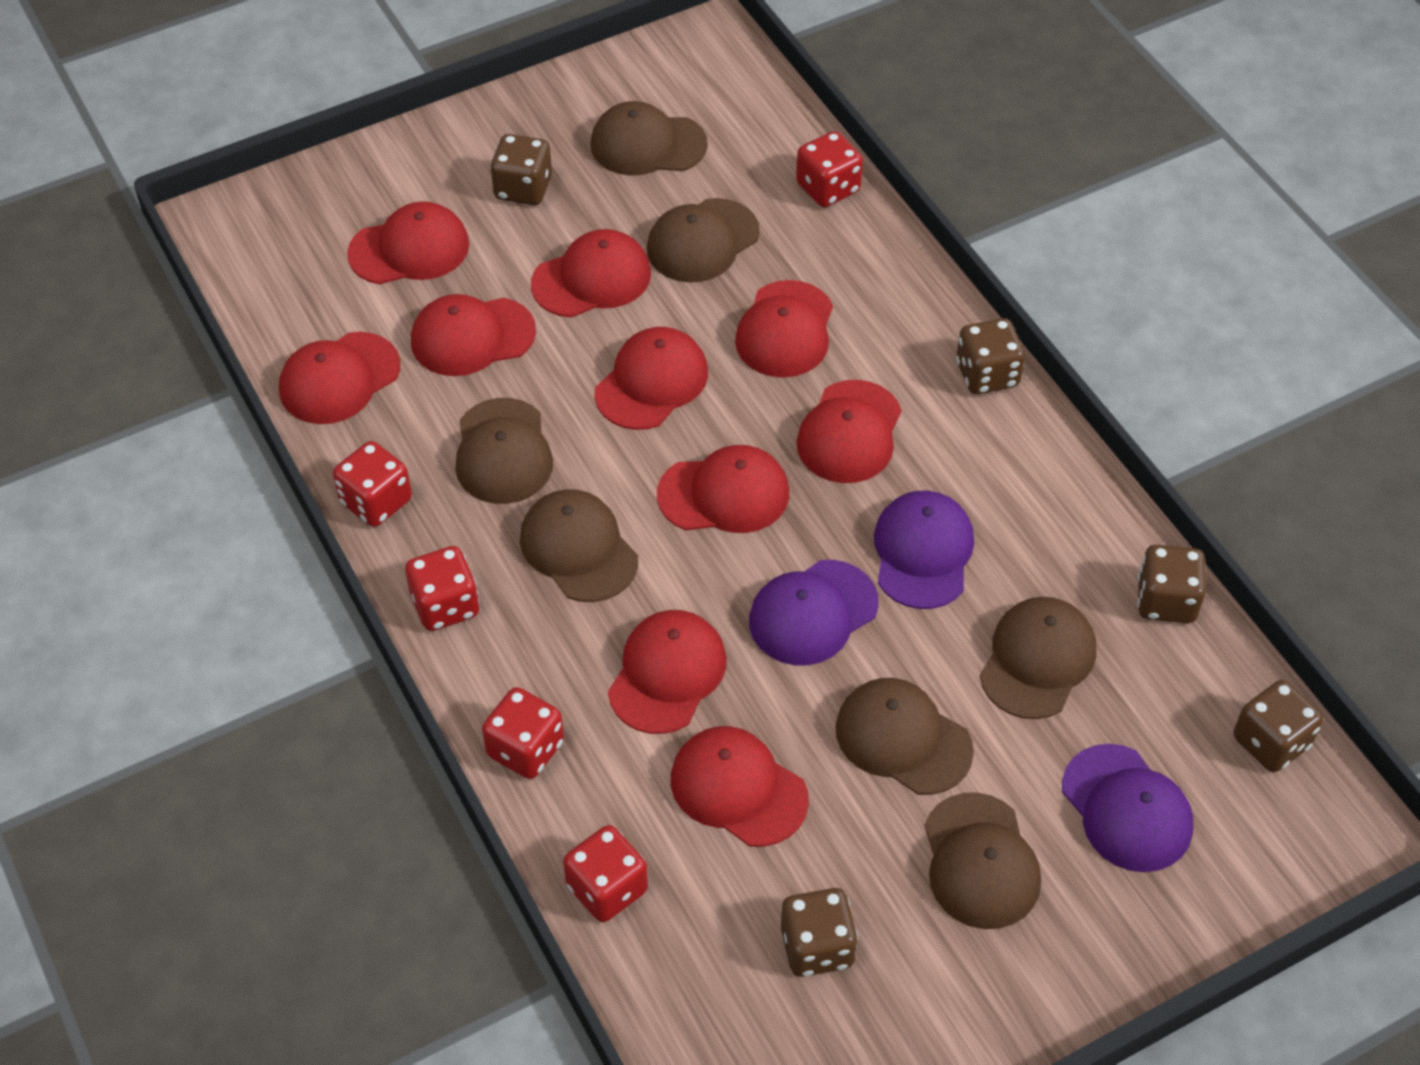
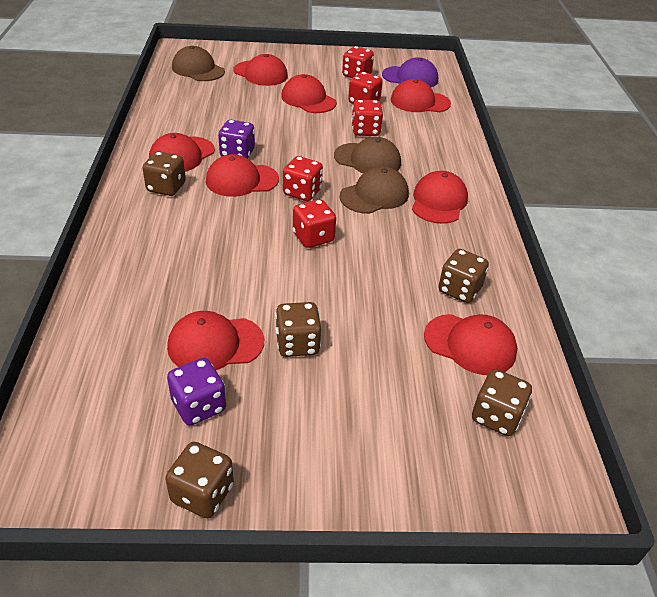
brown cap: [455,398,553,504] [520,489,638,602] [591,101,708,176] [647,198,760,283] [836,678,974,795] [924,792,1041,929] [980,597,1096,719] = 7 -> [172,46,225,81] [334,137,401,173] [339,166,409,214] = 3
purple cap: [749,560,879,665] [874,491,974,609] [1062,744,1193,872] = 3 -> [382,57,438,87] = 1
purple dice: none = 0 -> [167,358,226,425] [218,120,255,159] = 2
red cap: [279,332,401,424] [347,201,469,285] [411,294,536,376] [531,229,651,318] [594,327,708,430] [608,610,727,734] [657,445,789,533] [671,726,809,847] [735,280,833,378] [797,380,902,483] = 10 -> [149,133,215,172] [167,311,264,370] [206,154,279,197] [233,54,288,86] [281,74,337,113] [391,79,451,112] [412,171,468,224] [424,314,517,375] = 8

